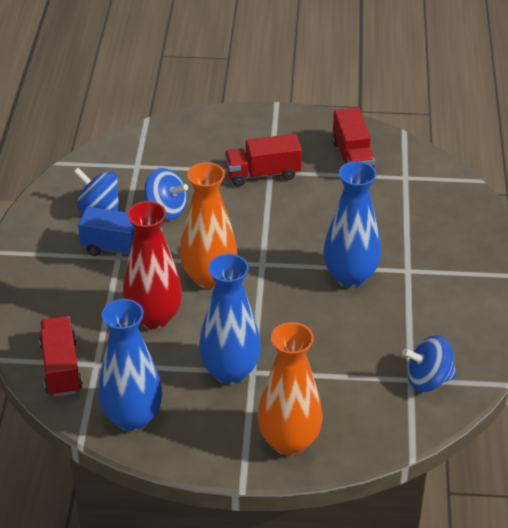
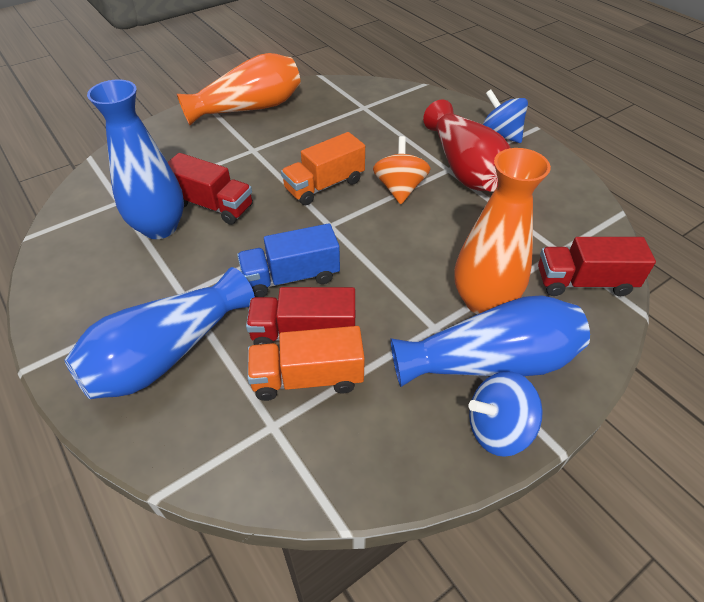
blue spinning top: [74,168,120,211] [145,168,188,219] [402,335,457,392] = 3 -> [468,371,543,457] [483,90,528,143] = 2
orange spinning top: none = 0 -> [373,136,430,204] = 1
orange truck: none = 0 -> [247,326,365,401] [281,132,365,205] = 2

